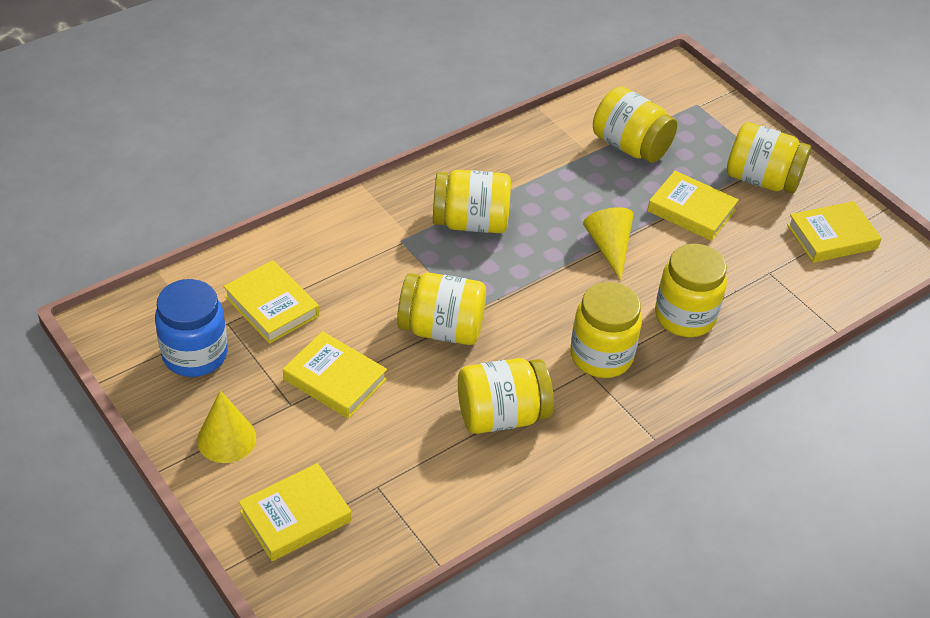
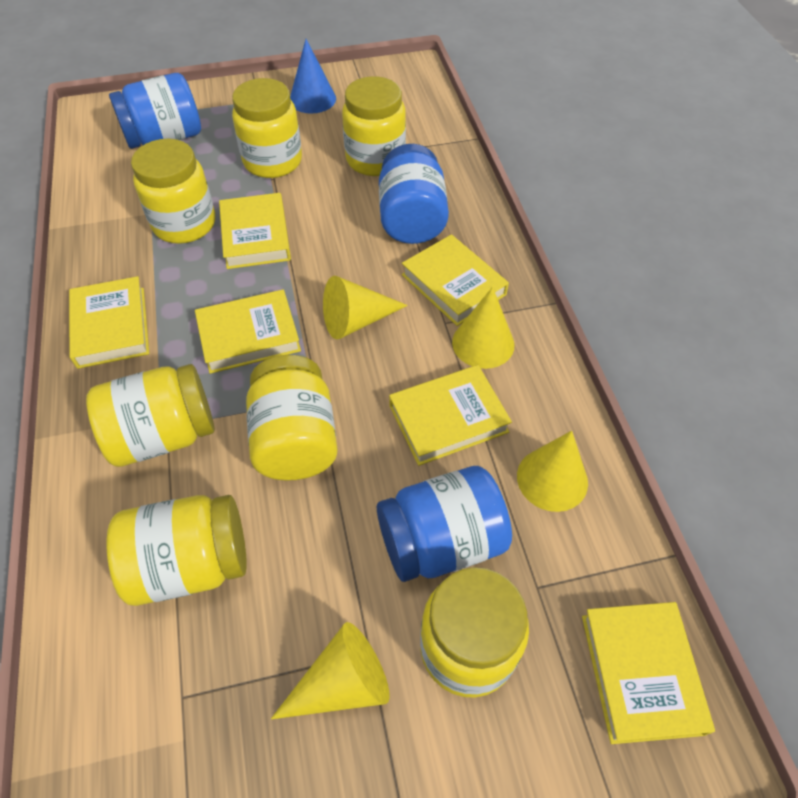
blue cone: none = 0 -> [290,39,336,114] = 1
blue jar: [155,279,228,377] = 1 -> [109,73,201,149] [377,466,512,582] [379,144,449,244] = 3
yellow book: [223,260,319,344] [239,463,352,561] [283,331,387,419] [647,171,739,241] [787,201,882,263] = 5 -> [69,276,149,369] [195,289,301,374] [219,193,291,269] [389,365,512,466] [402,234,509,326] [582,602,715,744] = 6
yellow cone: [197,390,256,463] [583,207,634,280] = 2 -> [271,622,389,719] [323,276,408,339] [452,287,514,369] [517,431,588,512] = 4

